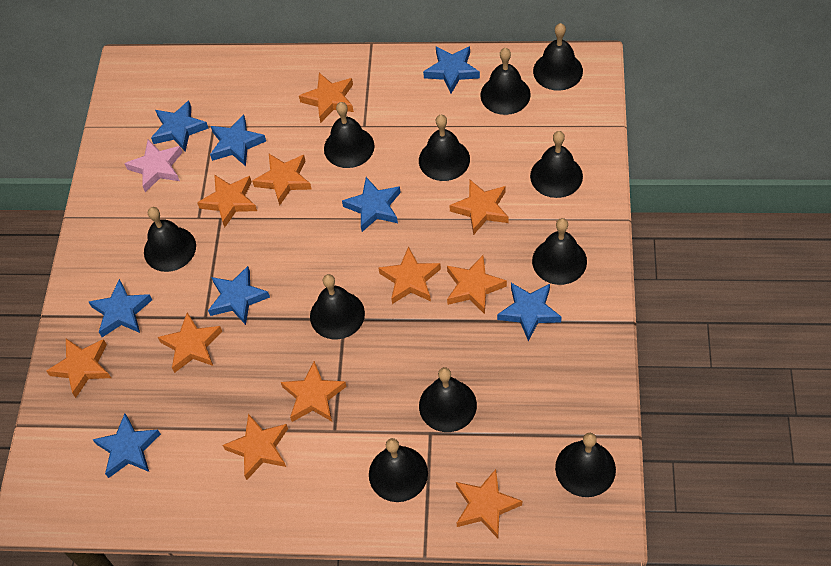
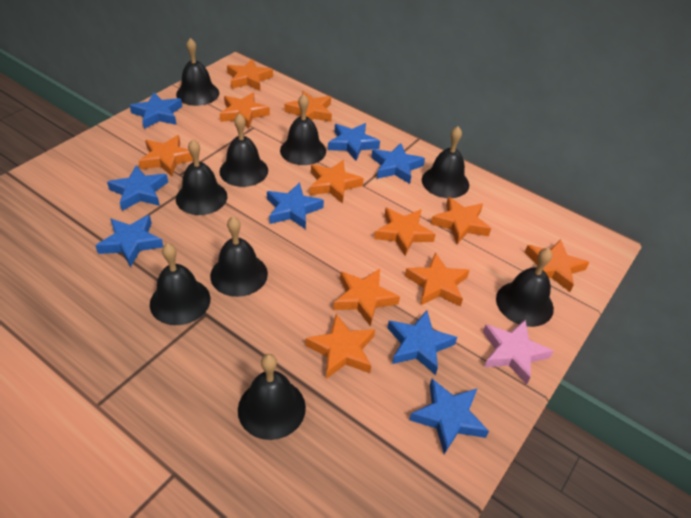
black bell: [144,207,196,272] [310,274,365,339] [324,102,374,168] [369,438,428,502] [419,115,470,181] [419,367,477,432] [480,48,531,115] [530,131,583,198] [532,218,587,285] [533,23,583,91] [555,433,616,497] = 11 -> [150,243,210,325] [176,38,219,106] [176,139,227,215] [210,217,268,297] [219,113,268,187] [238,354,306,440] [280,94,326,165] [422,126,469,198] [496,248,554,327] = 9

